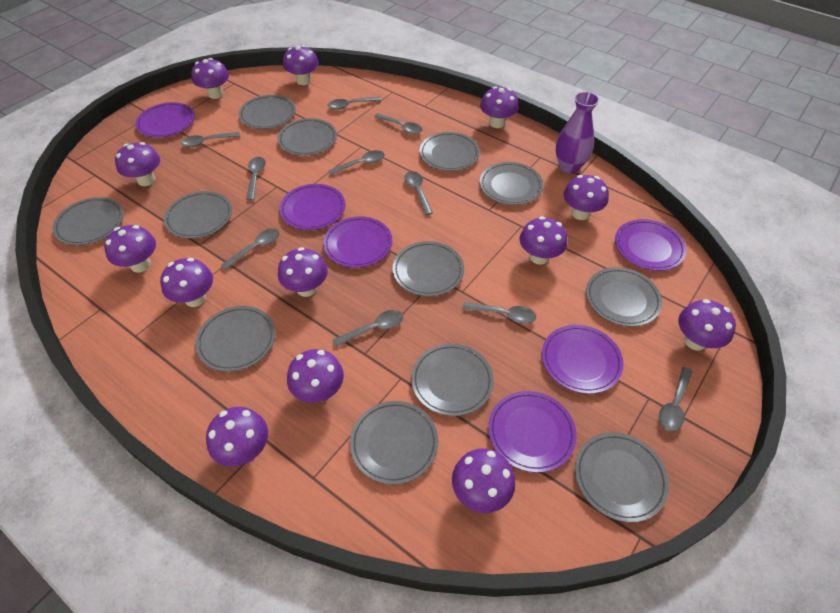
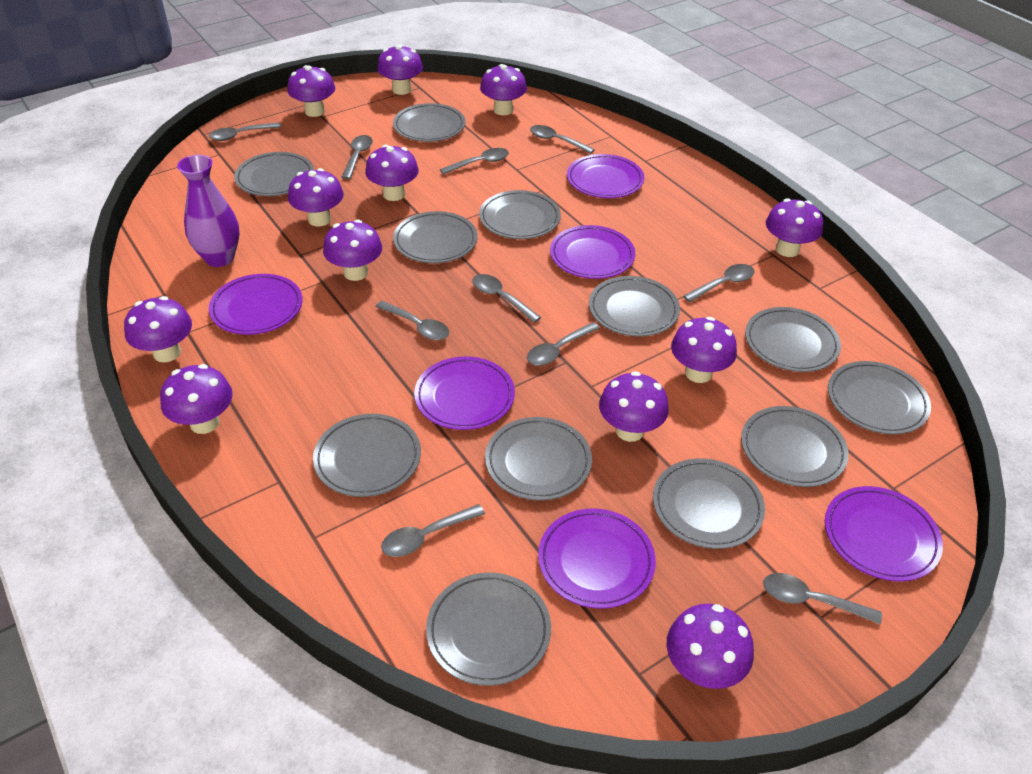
purple mushroom: [104,225,156,272] [115,142,160,186] [160,258,213,307] [191,58,229,99] [206,407,268,467] [278,247,328,297] [283,45,319,85] [287,349,344,403] [452,448,516,513] [480,86,519,128] [520,216,567,265] [563,175,609,220] [678,299,736,351] = 13 -> [124,296,192,362] [160,364,233,434] [287,65,335,117] [288,168,344,227] [323,220,382,281] [365,145,419,201] [377,44,423,95] [480,64,527,115] [599,371,669,442] [667,604,754,689] [671,317,737,383] [766,198,823,257] = 12

